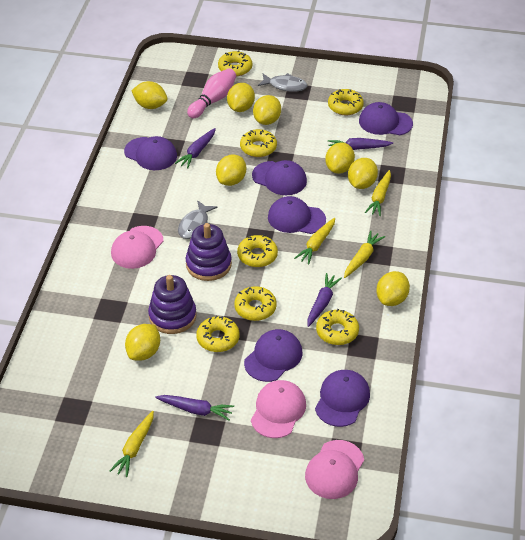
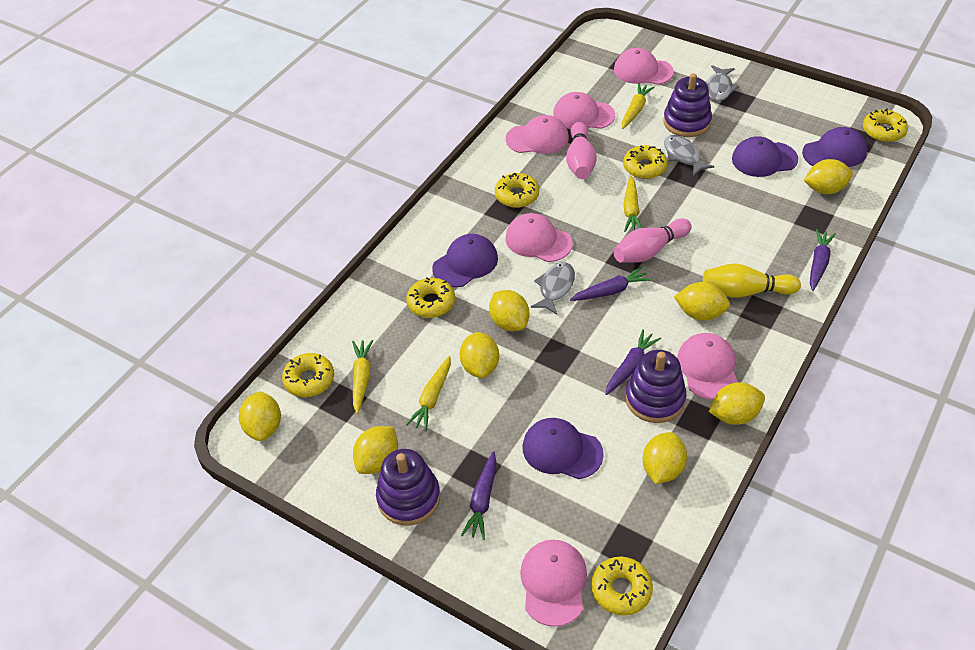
grey fish: [178,200,217,239] [258,73,307,92] = 2 -> [531,262,575,315] [664,135,714,176] [706,65,739,101] = 3
pink bowling pin: [187,68,236,118] = 1 -> [566,122,597,179] [613,219,692,263] = 2
pink cap: [111,226,164,269] [251,380,306,438] [305,440,364,499] = 3 -> [505,213,573,262] [506,115,569,154] [520,540,587,627] [553,92,615,129] [614,48,674,85] [677,333,738,400] = 6
purple cap: [124,136,177,170] [244,329,302,382] [252,160,307,195] [268,196,326,234] [315,370,370,427] [359,102,413,135] = 6 -> [432,234,498,287] [523,418,604,479] [732,136,798,177] [802,127,867,167] = 4
purple stacking toy: [148,275,197,334] [186,223,232,281] = 2 -> [376,449,440,525] [625,350,687,423] [663,73,712,137] = 3
yellow bowling pin: none = 0 -> [703,263,801,298] = 1
yellow donut: [196,315,239,352] [218,50,252,76] [234,286,277,321] [237,235,278,267] [240,129,277,157] [316,309,359,345] [328,89,364,116] = 7 -> [282,353,334,397] [406,277,455,318] [495,173,539,208] [591,557,653,616] [623,145,668,179] [863,108,908,142] = 6

